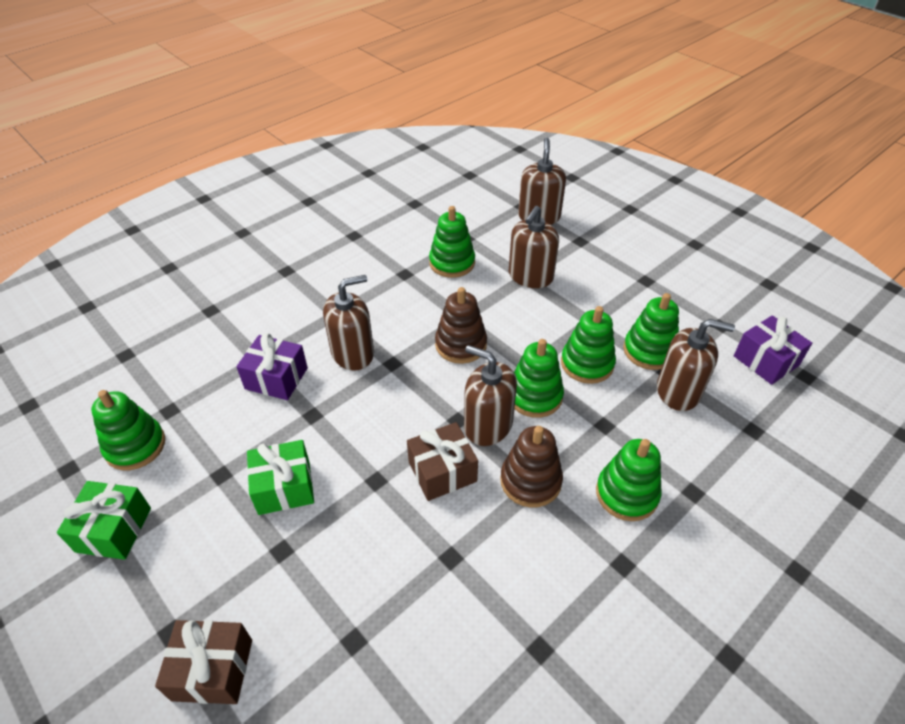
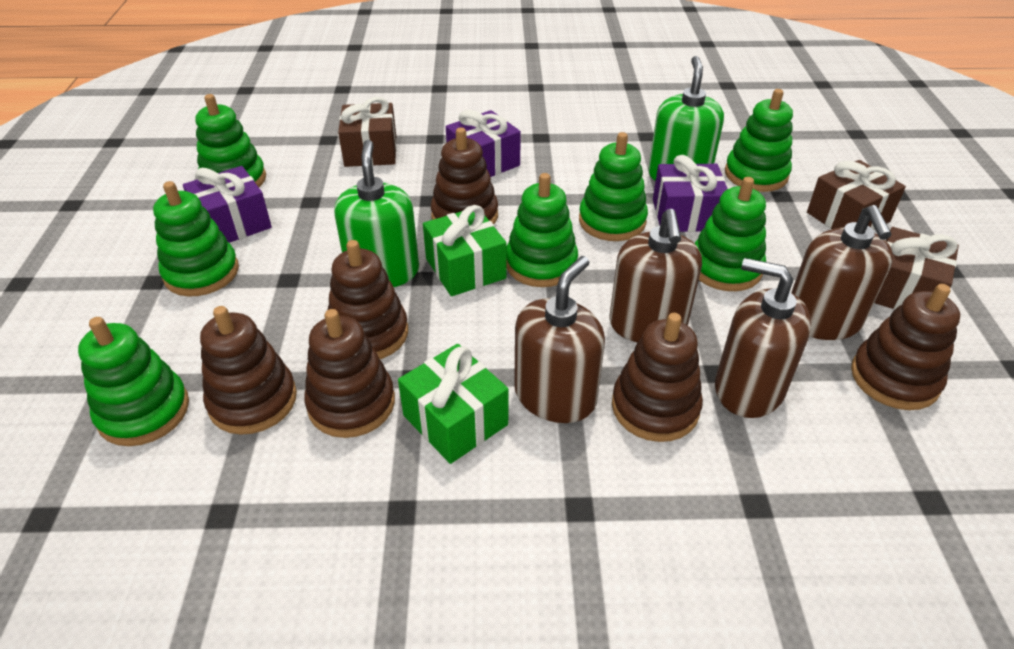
brown gift: [155,620,252,704] [407,422,478,501] = 2 -> [338,97,397,167] [807,160,906,230] [874,227,959,310] = 3
brown soap dispenser: [323,275,374,371] [464,345,517,446] [509,206,559,288] [518,138,566,225] [657,319,735,411] = 5 -> [514,256,605,423] [609,209,702,343] [715,258,811,418] [791,205,893,340] = 4
brown stacking toy: [435,287,487,364] [500,426,563,508] = 2 -> [200,306,297,435] [304,309,395,438] [328,240,408,359] [431,127,498,224] [612,313,703,442] [851,284,960,410] = 6
green soap dispenser: none = 0 -> [334,140,419,287] [648,56,724,181] = 2
green stacking toy: [91,390,165,470] [429,206,475,278] [514,339,564,418] [561,306,616,384] [596,439,661,521] [623,293,679,370] = 6 -> [78,317,189,446] [153,181,239,296] [195,94,266,187] [506,173,578,287] [579,132,648,241] [695,177,766,291] [725,89,793,192] = 7
purple gift: [236,333,308,400] [734,315,812,385] = 2 -> [183,166,272,243] [446,110,521,177] [653,155,727,232] = 3

